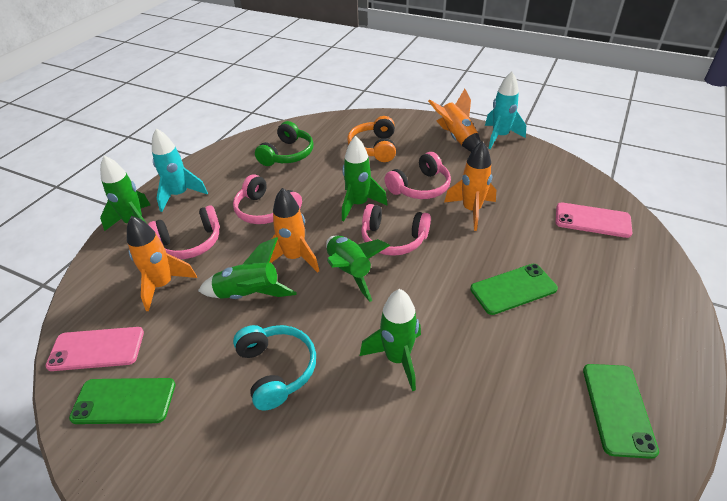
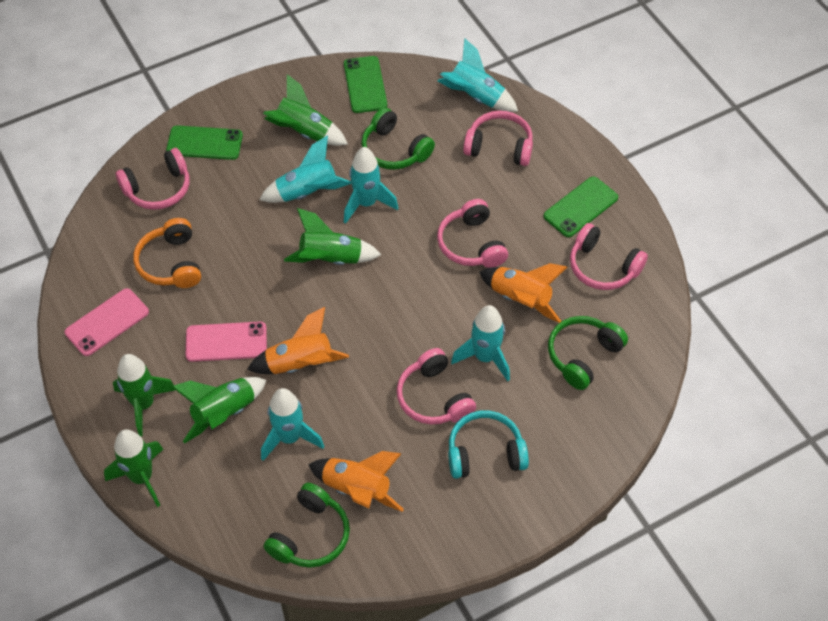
green headphones: [255,121,314,166] = 1 -> [264,483,350,568] [361,107,435,170] [548,316,628,390] = 3
orange rocket: [127,216,197,311] [269,188,319,273] [428,89,481,152] [444,141,496,231] = 4 -> [247,307,349,374] [309,451,404,512] [479,263,567,323] = 3
pink headphones: [148,205,220,259] [233,174,302,224] [361,204,431,256] [385,152,451,199] = 4 -> [116,148,190,210] [397,348,476,425] [437,199,508,268] [463,111,533,166] [570,223,648,290] = 5
turquoise rocket: [152,128,208,212] [485,72,526,149] = 2 -> [259,136,352,203] [261,388,324,461] [344,147,398,224] [437,38,518,112] [451,305,510,381] = 5

